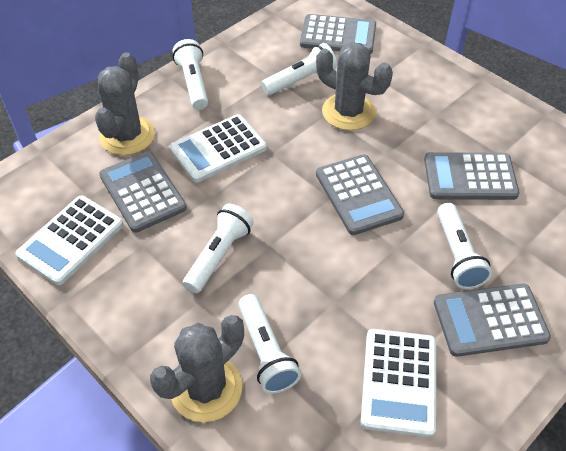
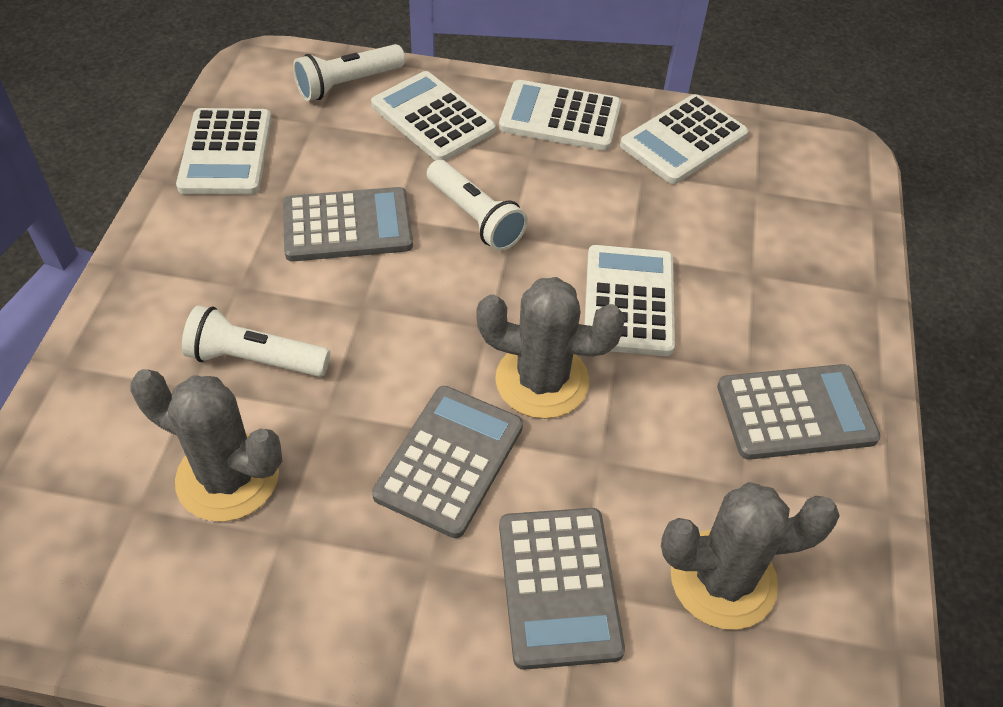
grey calculator: [99,151,187,233] [300,14,376,54] [316,154,404,235] [424,152,519,200] [434,283,551,357] = 5 -> [283,187,413,262] [372,386,523,538] [499,508,625,670] [717,364,880,460] = 4
white calculator: [16,196,124,285] [170,114,267,183] [361,329,436,437] = 3 -> [176,108,272,195] [371,71,496,161] [499,80,621,151] [584,245,675,356] [620,94,748,184] = 5
white flashlight: [173,39,208,110] [183,204,254,293] [238,294,301,394] [261,43,337,95] [437,203,492,289] = 5 -> [182,305,330,377] [293,44,405,101] [427,160,528,251] = 3

